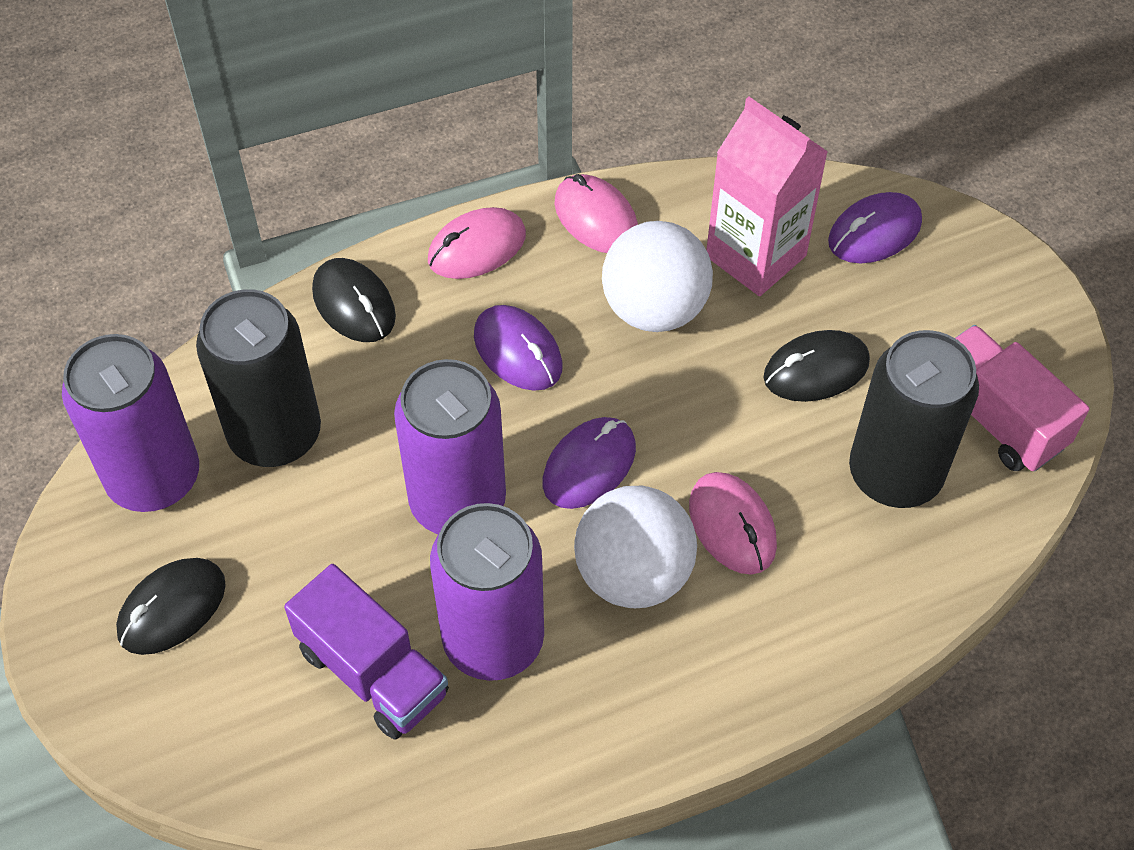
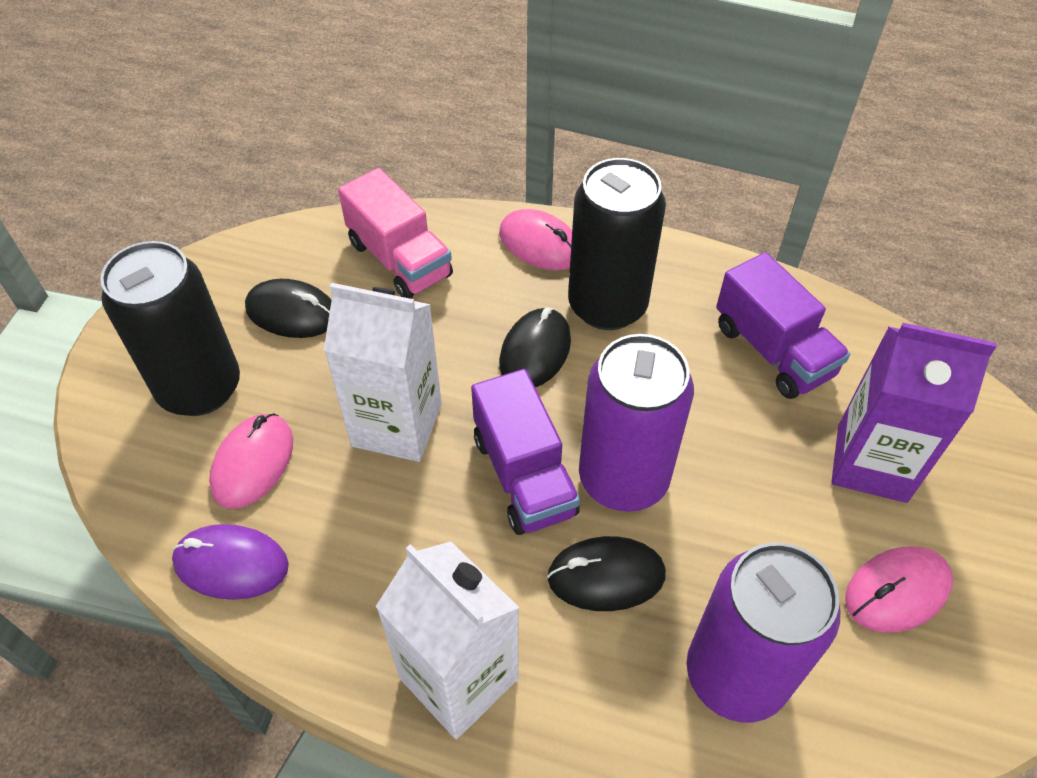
pink carton: [706,97,828,296] = 1 -> none = 0
purple can: [62,334,199,512] [394,359,506,534] [430,503,544,681] = 3 -> [579,334,694,512] [687,542,840,722] = 2
purple carton: none = 0 -> [831,323,997,503] = 1
purple mouse: [474,305,563,391] [543,417,636,509] [828,192,922,263] = 3 -> [172,524,289,600] = 1
purple truck: [284,564,449,740] = 1 -> [471,369,580,535] [716,252,850,399] = 2
white ball: [574,486,697,608] [602,221,713,332] = 2 -> none = 0
white carton: none = 0 -> [324,283,442,462] [376,542,520,739] = 2

